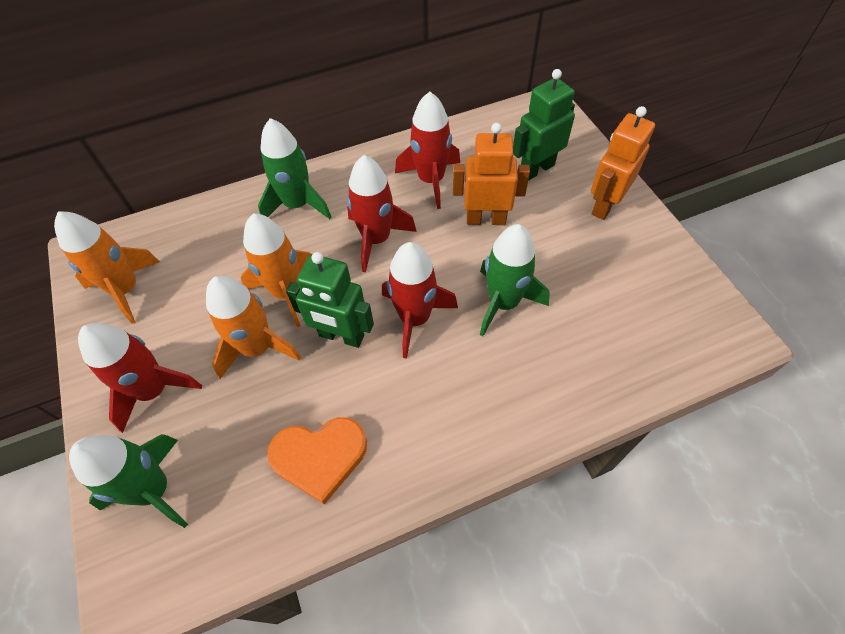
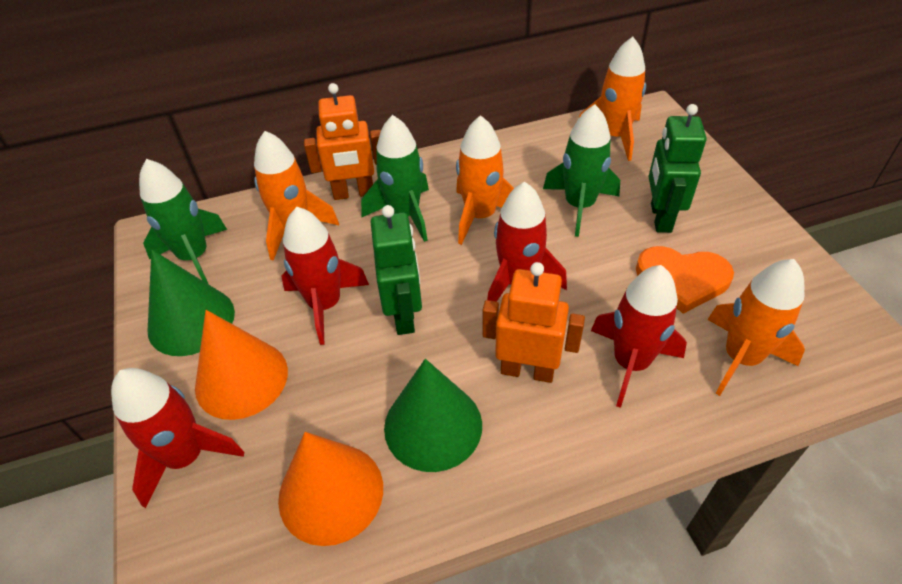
green cone: none = 0 -> [147,250,235,356] [384,359,482,472] = 2
orange cone: none = 0 -> [195,310,288,420] [278,432,383,546] = 2
orange rocket: [54,211,160,324] [206,276,301,379] [241,214,311,327] = 3 -> [254,131,339,261] [456,115,514,245] [579,37,646,161] [707,259,805,396] = 4

